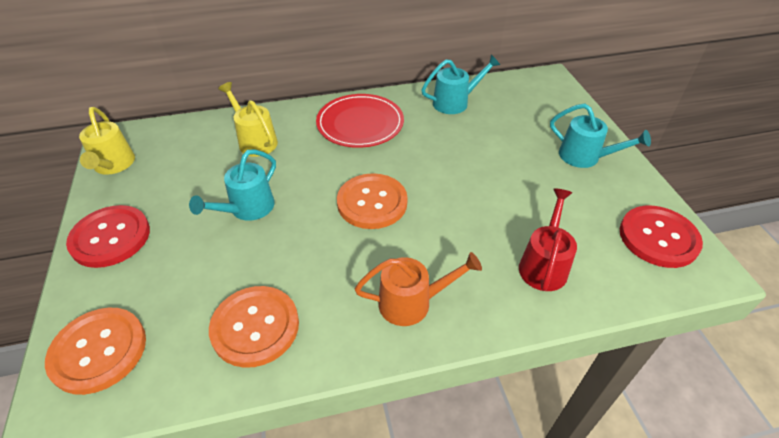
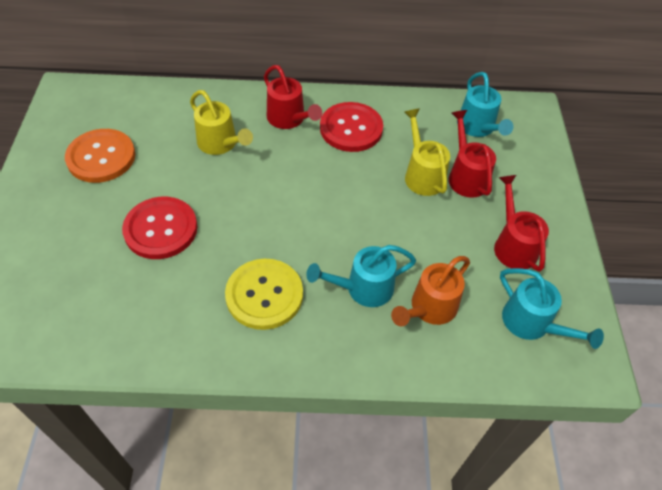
orange button: [45,308,146,395] [209,286,299,368] [337,173,408,229] = 3 -> [65,129,135,183] = 1
red plate: [316,94,404,148] = 1 -> none = 0
red watering can: [519,188,577,291] = 1 -> [264,65,322,129] [449,110,496,198] [494,175,549,272] = 3
yellow button: none = 0 -> [225,259,303,330] = 1

